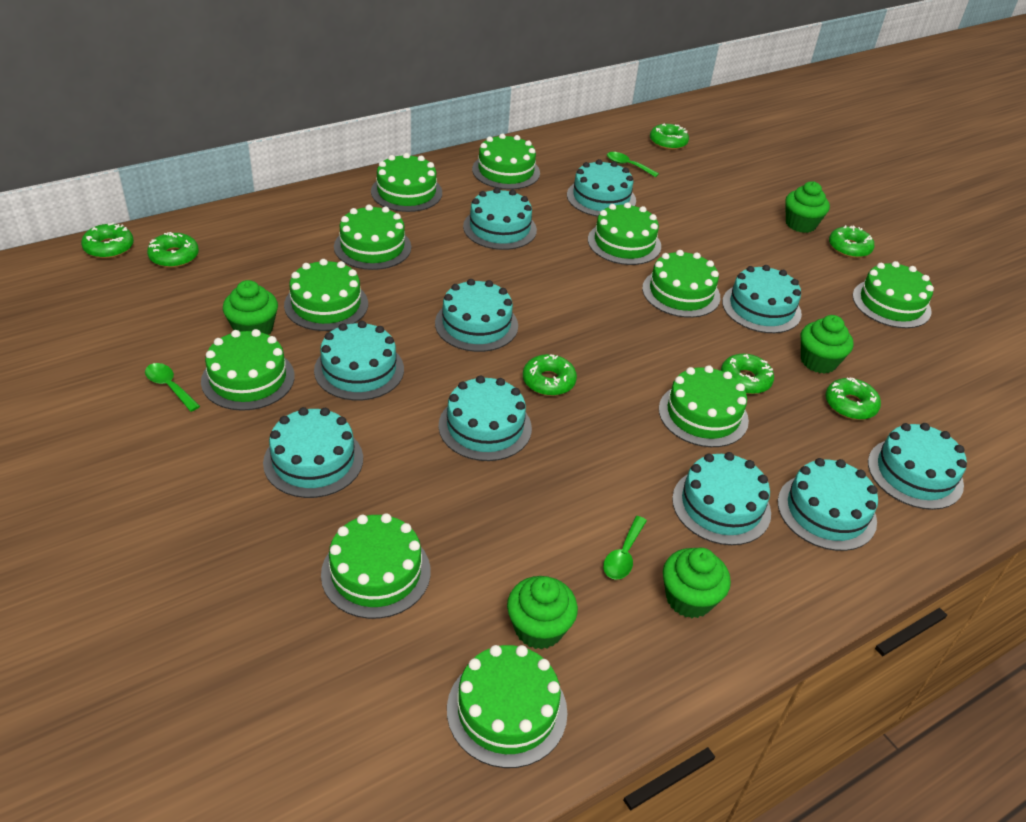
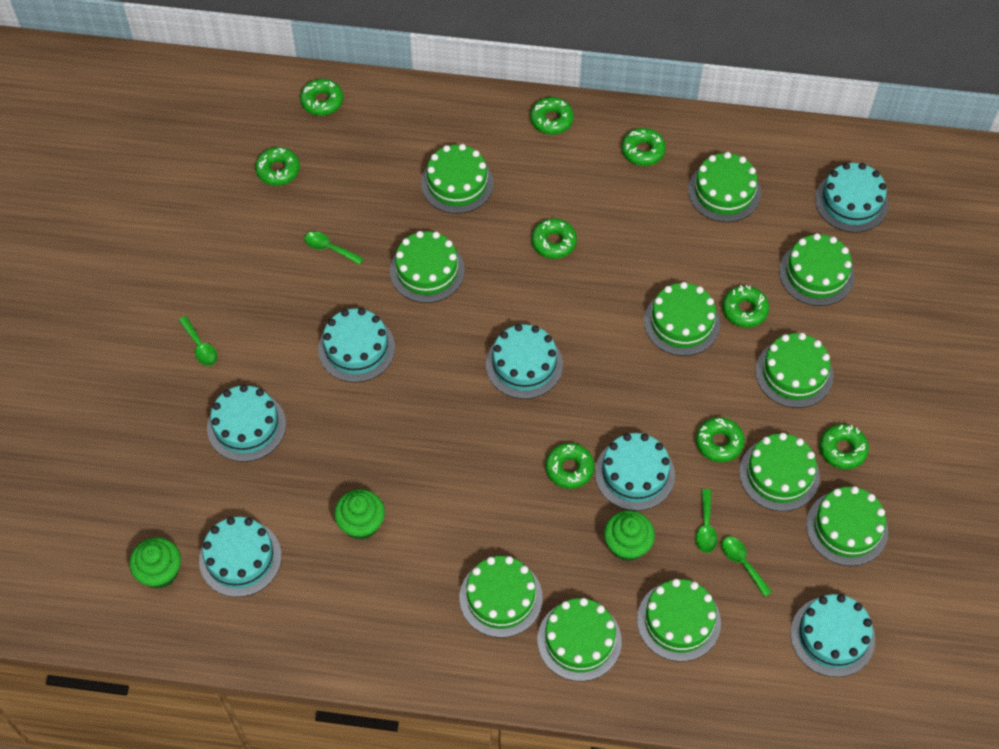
green cupcake: [223,280,278,335] [507,576,578,650] [663,548,731,618] [785,181,830,233] [801,315,854,374] = 5 -> [129,537,181,589] [334,489,385,540] [604,510,655,561] = 3
green donut: [81,223,134,258] [147,232,199,268] [523,354,577,396] [650,124,689,150] [721,354,774,394] [825,377,881,420] [829,225,874,258] = 7 -> [255,147,300,186] [300,79,343,116] [530,97,574,134] [532,218,577,259] [545,443,595,489] [622,128,666,166] [696,417,745,462] [722,285,769,327] [819,424,869,469] = 9
green spoon: [145,363,200,412] [603,516,647,580] [607,152,659,177] = 3 -> [178,316,218,366] [304,231,364,265] [696,489,718,553] [721,537,772,597] = 4
turquoise cake: [263,407,363,498] [314,321,404,401] [435,279,518,352] [439,376,532,461] [463,188,537,250] [567,159,636,217] [672,452,771,545] [722,265,802,333] [778,458,878,551] [868,423,967,510] = 10 -> [199,517,282,597] [207,385,286,462] [318,308,395,383] [486,324,563,399] [595,433,675,511] [790,594,875,677] [815,163,889,232] = 7

